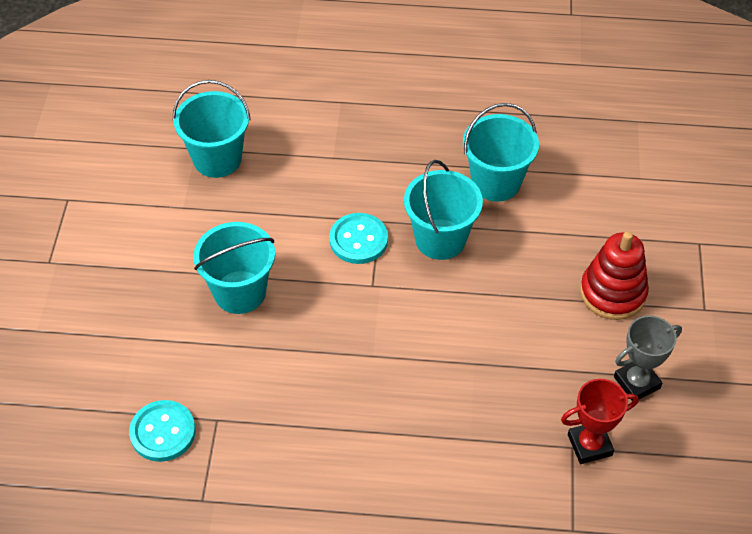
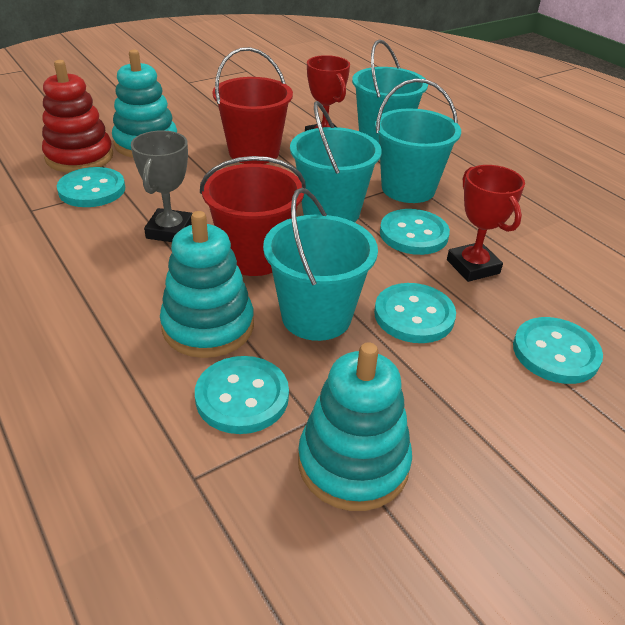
red bucket: none = 0 -> [200,156,306,276] [212,47,293,164] = 2
red trophy: [561,379,639,464] = 1 -> [305,55,350,131] [447,165,525,282] = 2
turquoise button: [129,400,196,462] [329,213,388,264] = 2 -> [57,167,125,207] [195,356,289,434] [374,283,456,343] [380,209,450,255] [513,317,603,384] = 5
turquoise stacking toy: none = 0 -> [112,49,177,158] [160,211,254,358] [298,342,412,511] = 3

